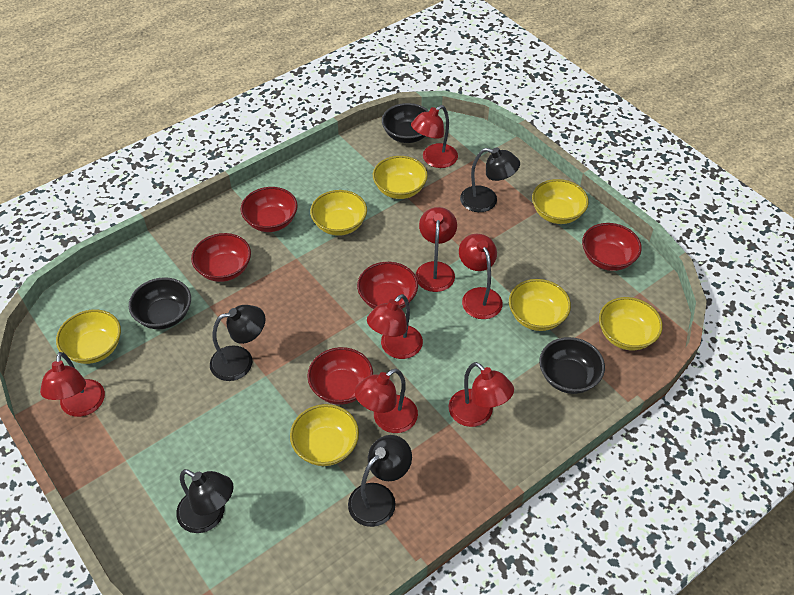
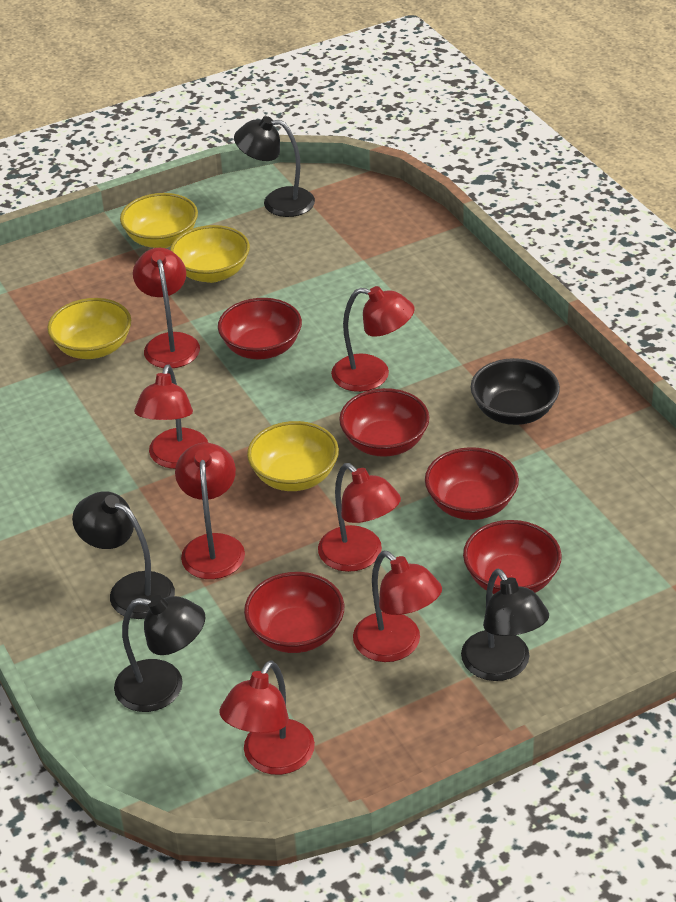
black bowl: [129,277,191,329] [382,103,429,143] [539,337,605,394] = 3 -> [471,358,560,425] = 1
yellow bowl: [56,309,121,364] [290,404,359,466] [310,190,367,236] [373,156,428,199] [509,279,571,331] [532,179,589,224] [599,297,663,350] = 7 -> [47,298,131,359] [120,193,198,248] [170,225,250,283] [247,421,339,491] = 4

